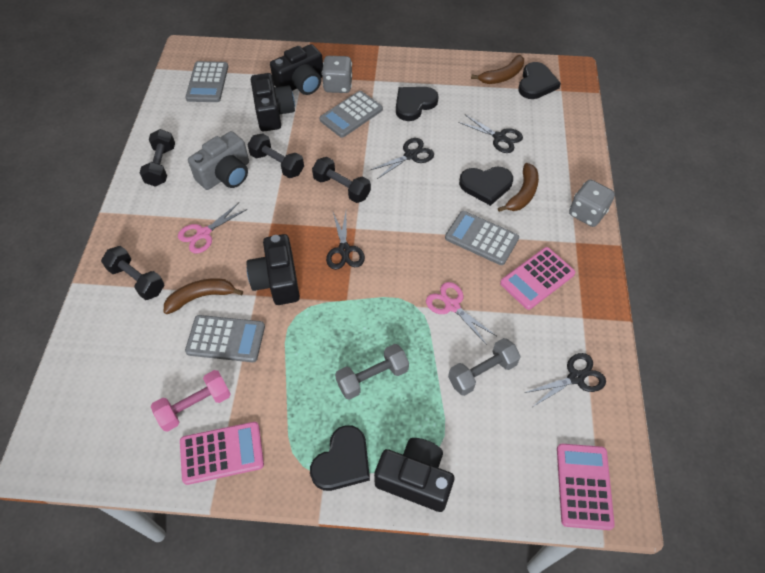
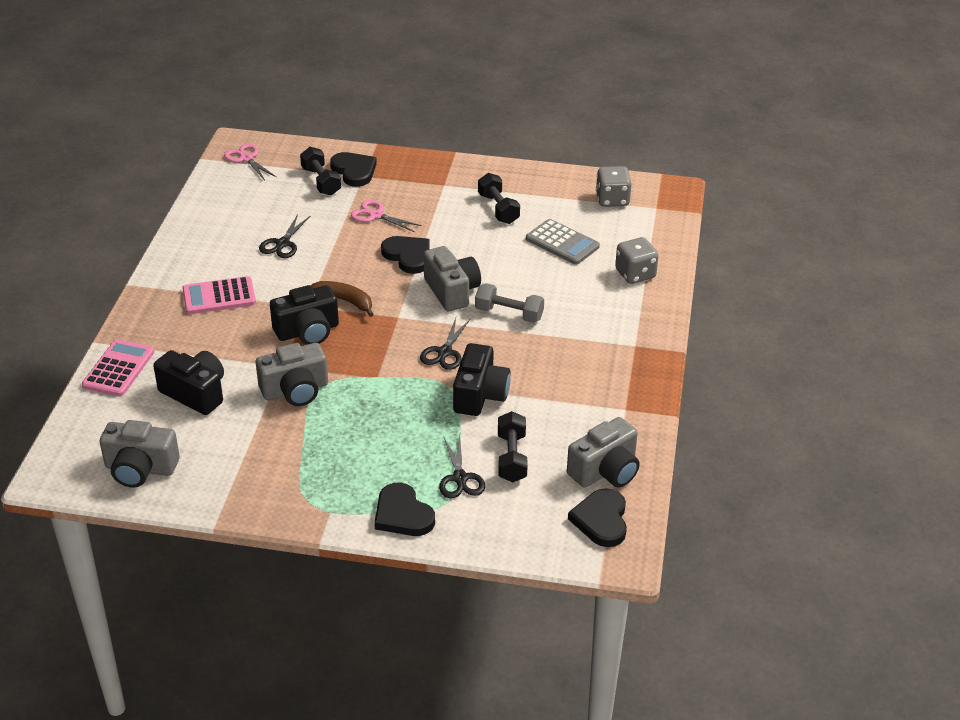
black camera: [247,234,300,305] [251,73,295,131] [270,44,323,95] [374,438,454,512] = 4 -> [153,350,224,415] [270,285,339,345] [453,343,511,416] = 3
black dumbbell: [101,246,164,300] [140,129,175,187] [248,133,304,178] [312,157,371,203] = 4 -> [300,147,341,195] [478,173,520,224] [498,411,528,482] = 3
black scissors: [326,212,365,270] [371,138,434,179] [458,115,523,153] [525,353,606,407] = 4 -> [259,214,310,258] [420,318,470,370] [439,434,485,498] = 3
brown banana: [164,278,243,314] [471,55,524,84] [498,163,539,212] = 3 -> [311,281,374,317] = 1
grey calculator: [185,61,228,102] [185,315,265,362] [319,91,383,138] [445,211,519,265] = 4 -> [526,219,600,265] = 1
grey camera: [188,131,249,190] = 1 -> [100,420,180,488] [256,343,328,406] [423,246,481,311] [567,417,640,487] = 4
grey dumbbell: [335,344,409,400] [448,338,521,396] = 2 -> [475,283,544,323] = 1
pink calculator: [180,422,264,485] [500,247,575,310] [557,444,615,530] = 3 -> [82,339,154,397] [182,276,256,314] = 2
pink dumbbell: [151,370,231,431] = 1 -> none = 0

